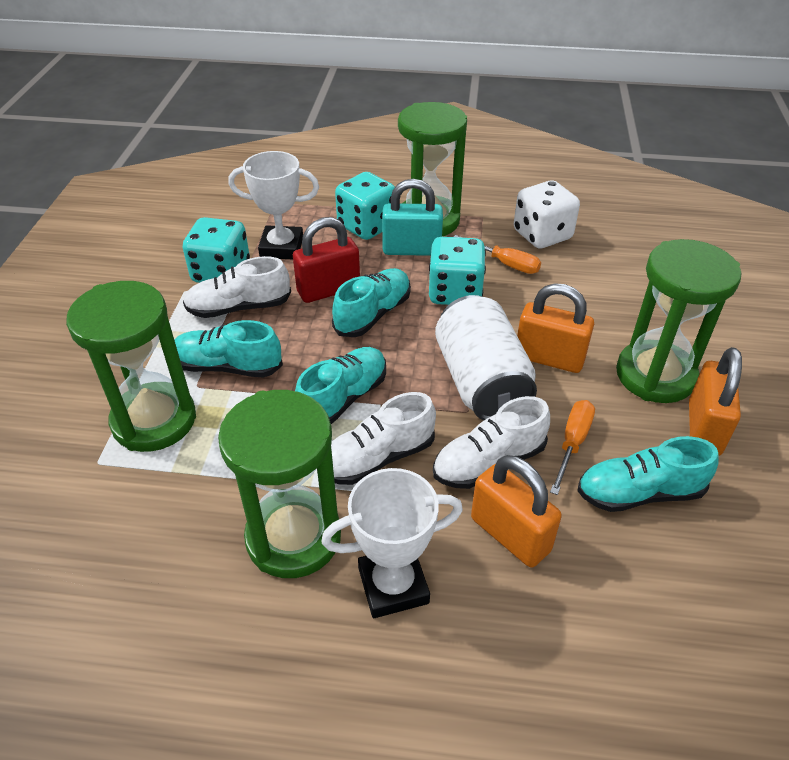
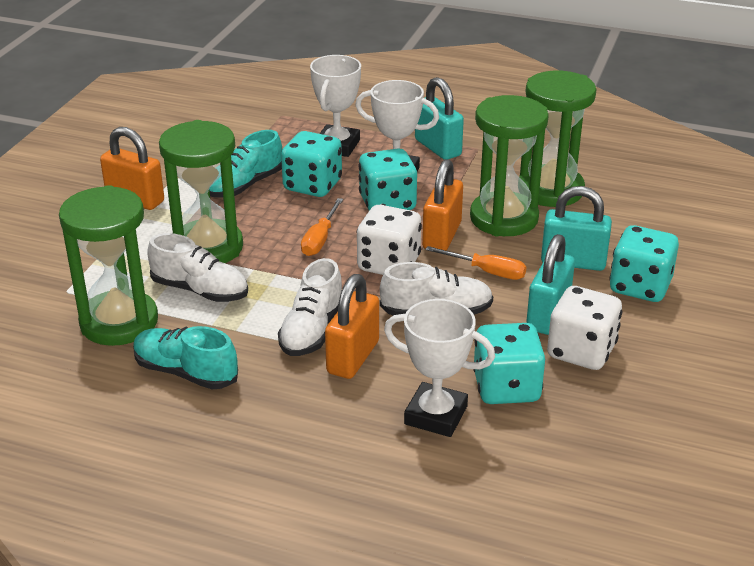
red padlock: [293,217,360,303] = 1 -> none = 0
turquoise dice: [183,217,250,283] [335,172,395,240] [429,237,486,305] = 3 -> [281,131,342,197] [358,148,417,211] [473,323,545,404] [609,225,679,302] = 4
turquoise padlock: [382,179,443,256] = 1 -> [415,77,464,160] [526,234,575,335] [541,186,612,271] = 3
turquoise shoe: [175,320,283,378] [295,347,386,424] [332,268,411,337] [577,436,719,512] = 4 -> [133,326,238,389] [209,130,282,198] = 2
white can: [435,295,537,420] = 1 -> none = 0
white dice: [514,180,580,248] = 1 -> [357,205,422,275] [547,286,622,370] = 2
white trophy: [228,151,319,259] [321,468,463,618] = 2 -> [310,55,361,157] [355,80,439,171] [384,299,495,437] = 3

